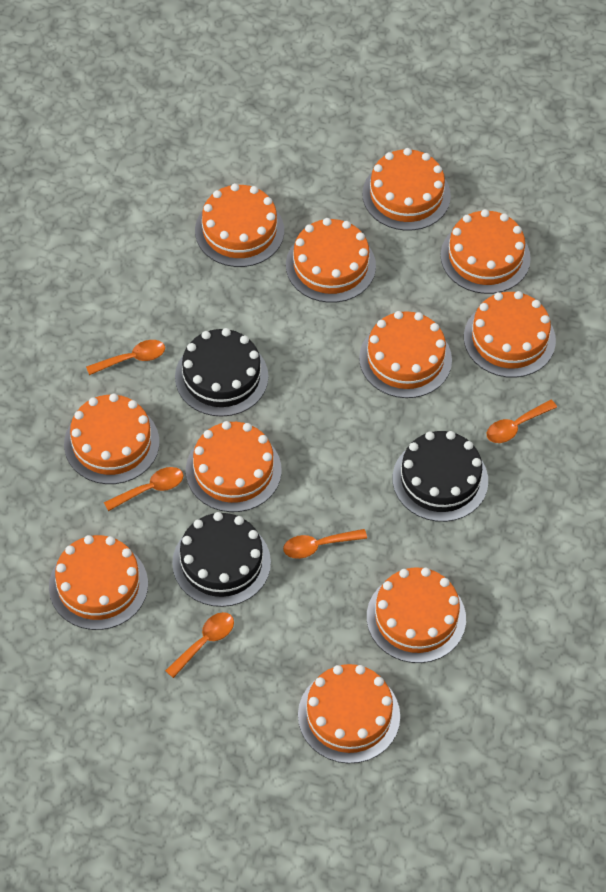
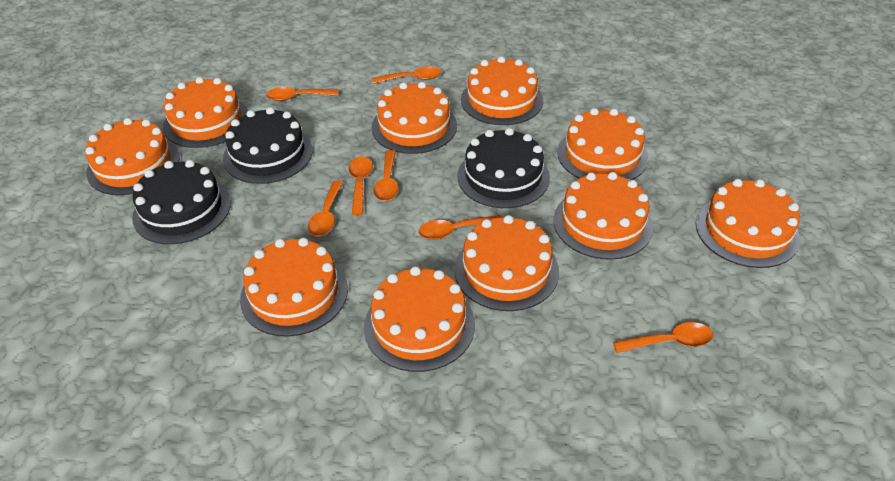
orange cake: [49,535,148,630] [64,393,159,484] [186,421,282,512] [195,183,284,267] [286,218,376,303] [298,664,400,764] [359,311,452,398] [362,148,451,231] [367,567,466,663] [441,209,531,294] [464,291,556,378] = 11 -> [85,118,180,195] [163,77,248,148] [240,238,348,337] [364,266,475,372] [372,82,457,154] [454,215,559,311] [461,56,543,125] [553,172,653,260] [557,108,648,180] [696,179,800,268] = 10
orange spoon: [86,340,165,375] [104,467,184,511] [165,612,234,678] [283,529,367,559] [487,400,557,443] = 5 -> [266,87,338,101] [308,181,343,236] [349,156,373,215] [372,67,442,84] [374,150,398,201] [418,215,502,240] [613,322,713,353] = 7

